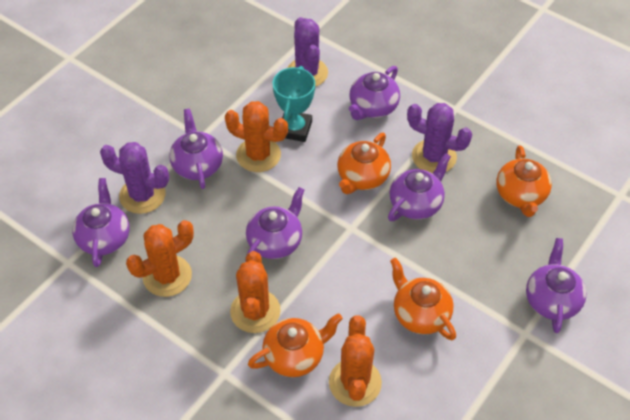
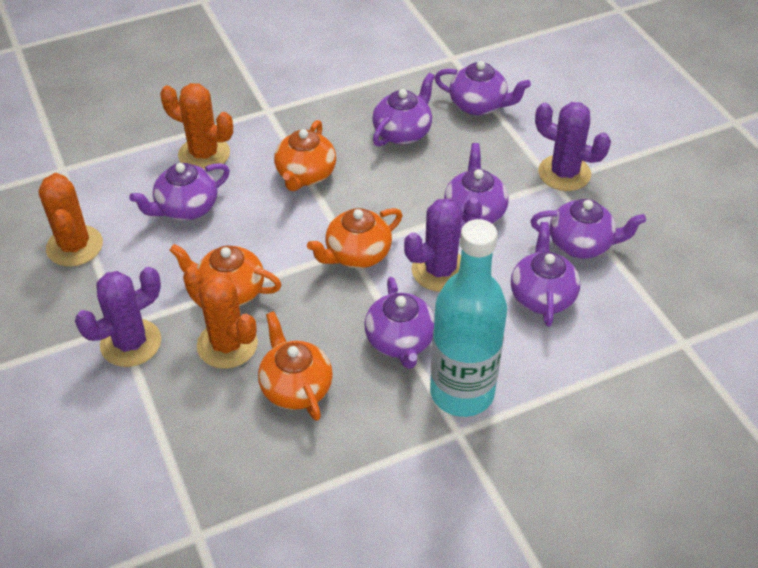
orange cactus: [126,220,194,297] [225,101,288,172] [230,251,281,333] [329,316,382,407] = 4 -> [38,173,103,267] [160,83,233,170] [183,266,258,369] = 3
purple teapot: [72,178,130,267] [169,109,223,189] [245,187,304,261] [349,66,400,120] [388,153,451,221] [526,238,587,333] = 6 -> [129,163,230,221] [364,277,435,369] [372,73,435,146] [435,61,531,116] [444,143,509,224] [511,222,580,327] [530,199,646,259] = 7
turquoise bottle: none = 0 -> [430,219,507,417] = 1
turquoise trophy: [272,66,315,142] = 1 -> none = 0

